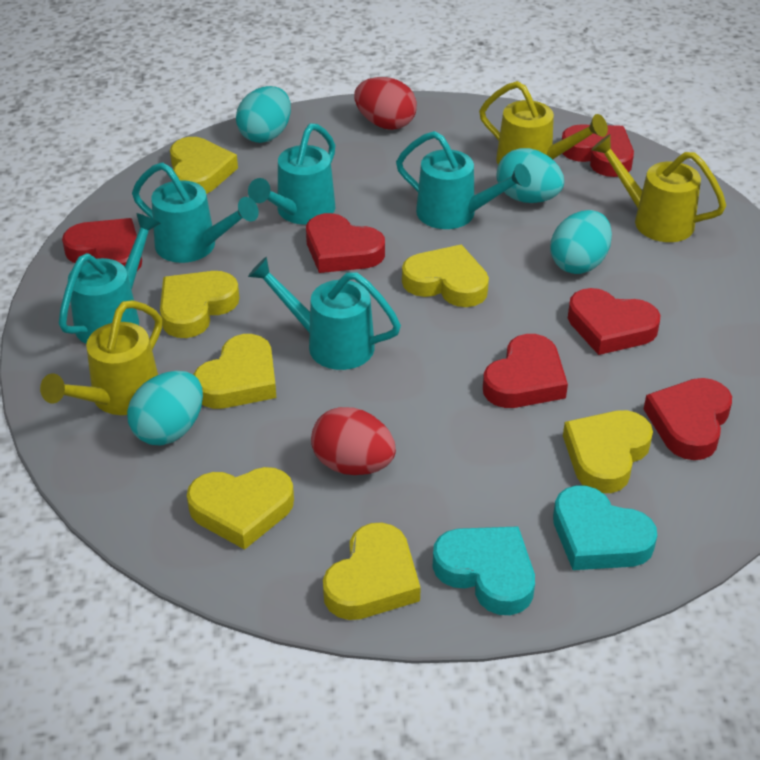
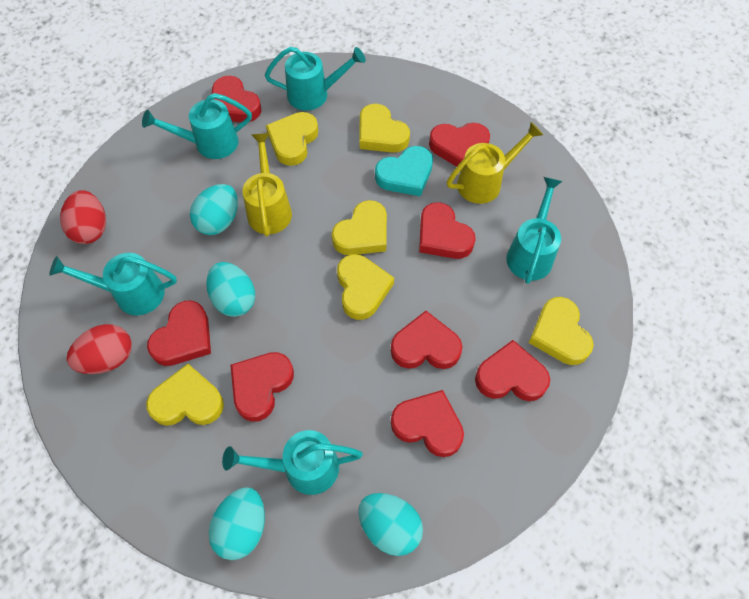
red heart: [62,218,142,271] [306,213,385,273] [483,334,568,408] [562,124,634,177] [568,288,661,355] [644,378,732,460] = 6 -> [147,300,211,366] [212,76,261,122] [230,352,294,422] [391,311,463,369] [391,390,464,457] [419,202,476,259] [429,123,490,167] [475,340,550,401] = 8
turquoise heart: [432,526,535,615] [553,485,657,570] = 2 -> [375,146,433,196] = 1
yellow heart: [160,271,239,338] [170,137,238,194] [187,467,294,550] [193,334,276,409] [323,523,421,620] [402,245,489,307] [563,410,653,493] = 7 -> [146,364,224,426] [266,112,318,166] [332,200,387,255] [337,254,394,320] [359,104,410,153] [529,297,594,365] = 6
yellow watering can: [40,300,162,415] [479,81,608,165] [591,134,726,242] = 3 -> [242,133,292,236] [447,122,543,204] = 2

